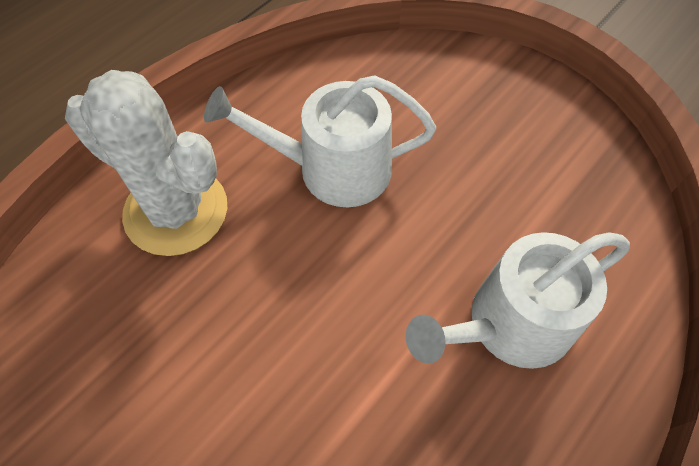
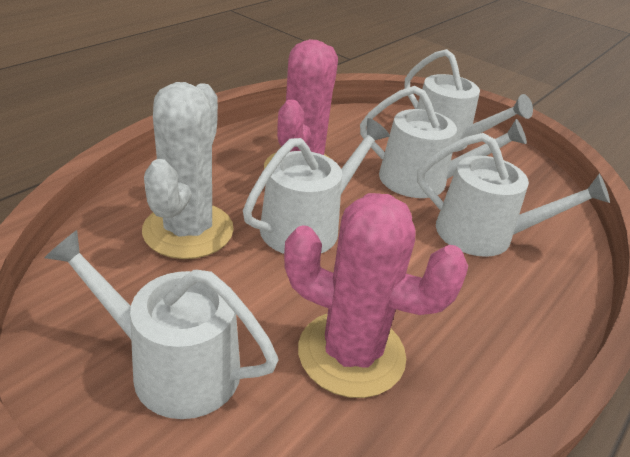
pink cactus: none = 0 -> [264,39,338,169] [284,193,468,398] = 2
white watering can: [204,75,436,207] [406,232,630,369] = 2 -> [44,230,279,419] [243,118,390,254] [360,86,527,198] [404,49,533,152] [417,133,610,257] = 5

